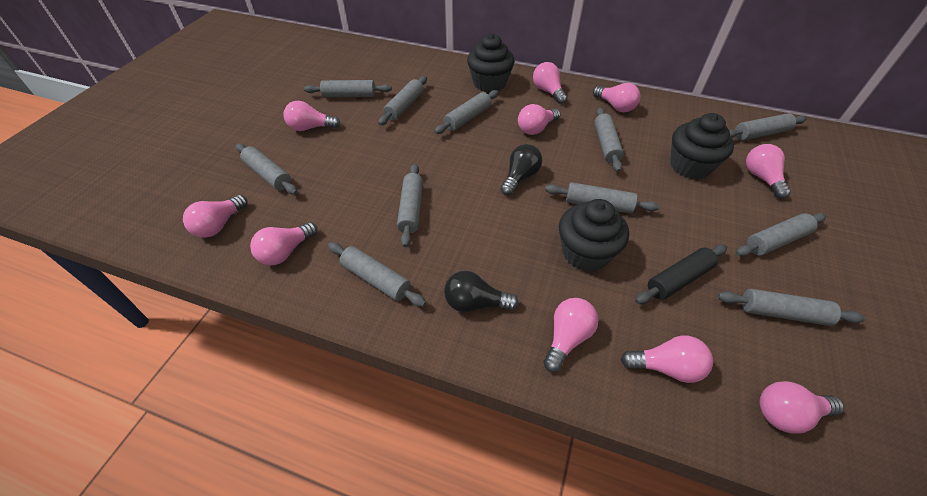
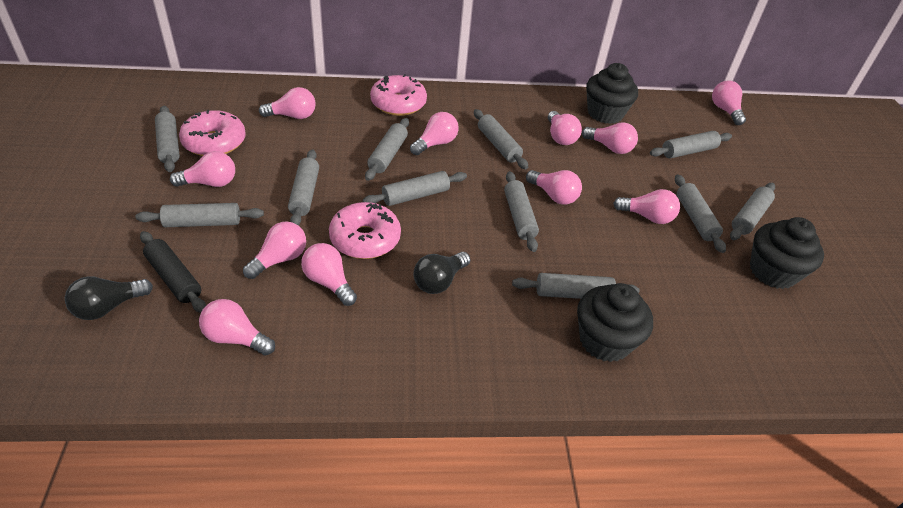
pink donut: none = 0 -> [179,110,246,156] [329,202,401,259] [370,74,427,116] = 3
pink light bulb: [183,195,247,238] [250,222,317,265] [284,101,340,131] [518,104,561,135] [533,62,567,104] [543,298,598,372] [593,83,640,112] [621,335,713,383] [746,144,791,199] [759,381,844,434] = 10 -> [170,151,235,187] [199,299,275,356] [243,221,306,279] [259,87,316,119] [301,243,357,306] [410,112,459,155] [526,170,582,205] [548,111,582,145] [582,122,638,154] [613,189,680,224] [712,80,746,125] = 11

